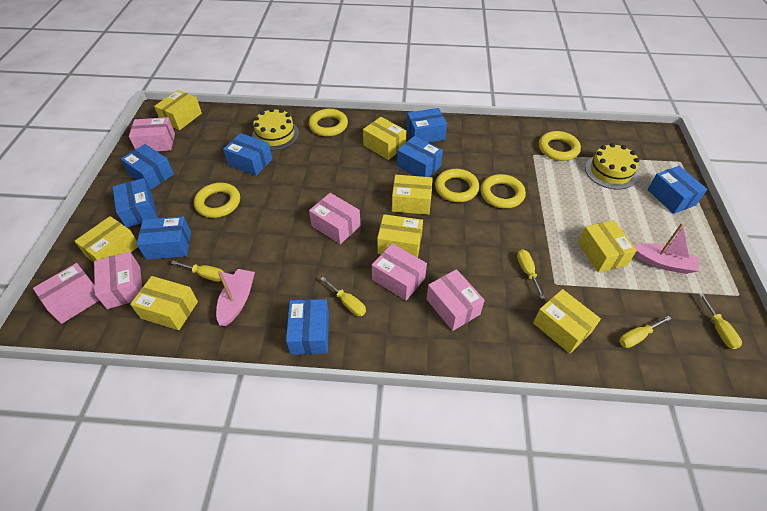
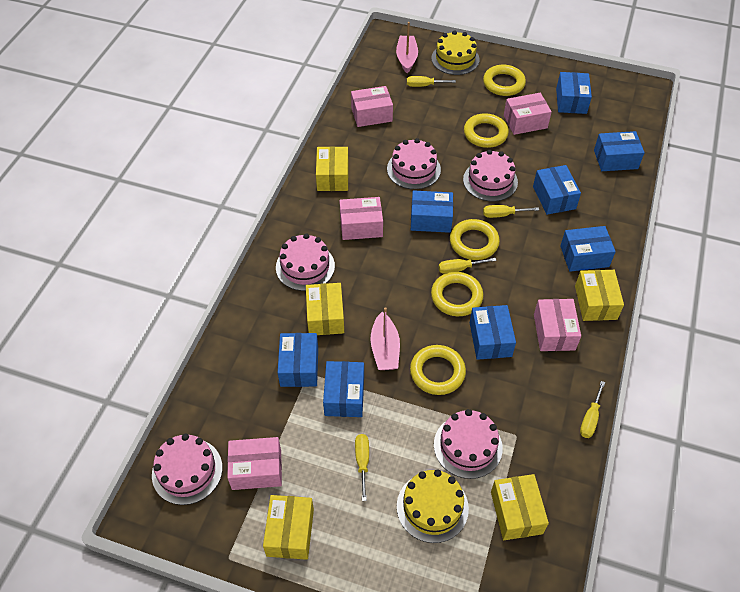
pink box: [33,263,100,324] [94,252,142,309] [129,117,175,151] [309,193,361,244] [372,243,427,300] [426,269,485,331] = 6 -> [227,437,282,490] [339,197,383,240] [351,86,393,127] [504,93,552,135] [534,299,581,351] = 5
pink cake: none = 0 -> [152,434,222,505] [276,233,335,291] [387,138,441,189] [434,409,503,479] [463,150,518,201] = 5
yellow box: [74,216,138,262] [130,276,198,330] [154,90,202,130] [363,117,407,160] [377,214,423,258] [392,175,433,215] [533,289,601,354] [578,220,637,273] = 8 -> [263,495,314,560] [306,283,344,335] [316,146,349,191] [491,474,549,540] [575,270,624,321] = 5

